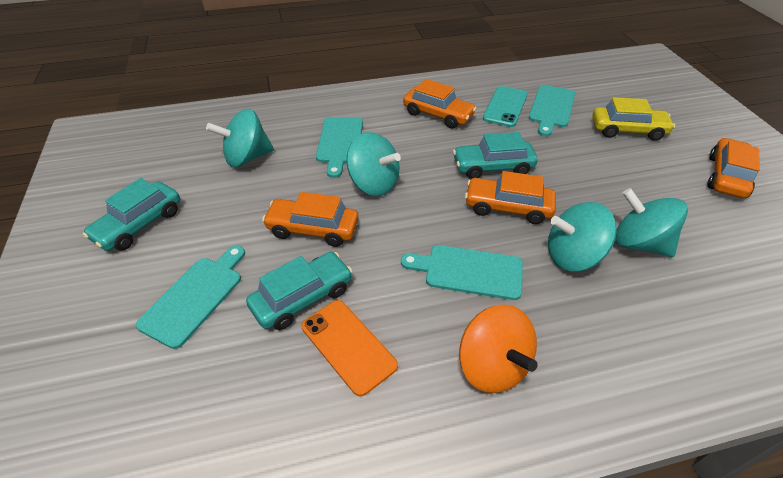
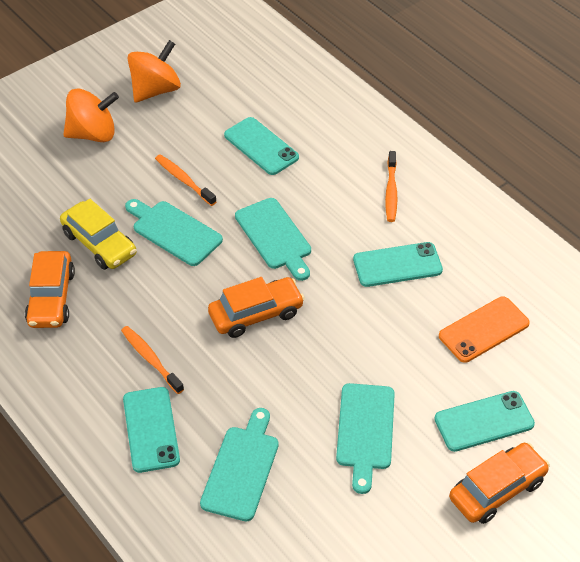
orange car: [262,192,359,247] [403,79,477,128] [465,171,556,224] [707,138,760,198] = 4 -> [25,251,75,328] [208,277,305,338] [449,443,550,524] = 3
orange spinning top: [459,304,538,393] = 1 -> [63,88,119,142] [128,40,181,102] = 2
orange toothbrush: none = 0 -> [121,326,184,394] [155,155,217,206] [385,151,398,222] = 3
turquoise car: [83,178,180,251] [246,252,352,330] [453,132,537,179] = 3 -> none = 0
turquoise phone: [483,86,528,127] = 1 -> [123,387,180,473] [224,117,299,175] [353,242,443,287] [434,391,535,452] = 4
turquoise spinning top: [206,109,274,167] [346,132,401,196] [548,202,617,271] [615,188,688,257] = 4 -> none = 0

